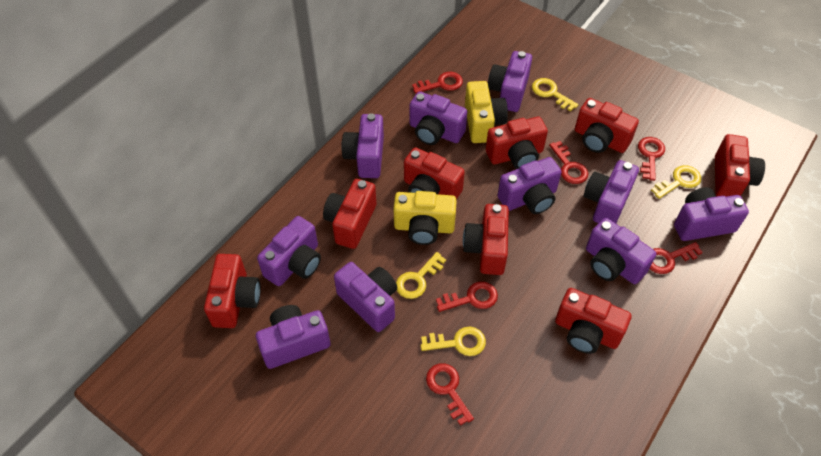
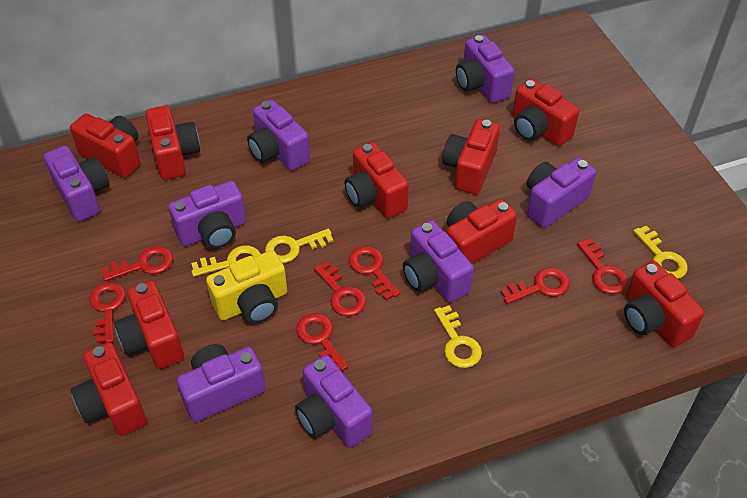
purple camera: [256,305,331,369] [257,216,321,286] [334,262,397,332] [341,113,384,178] [410,91,467,145] [488,51,532,112] [498,157,562,214] [584,160,639,223] [586,218,656,284] [674,187,749,241] = 10 -> [44,146,109,222] [168,181,246,249] [177,344,266,422] [247,100,310,171] [295,355,373,448] [403,220,474,303] [456,35,514,103] [527,157,596,228] = 8
red camera: [204,254,260,328] [323,179,376,249] [404,147,465,200] [463,204,509,275] [486,117,548,169] [555,288,632,354] [575,98,639,153] [715,134,765,197] = 8 -> [70,114,141,178] [71,342,147,436] [114,280,184,369] [145,106,200,180] [345,142,409,218] [442,119,500,194] [446,199,517,264] [512,79,579,146] [624,261,705,347] = 9
red key: [412,72,463,94] [426,363,474,426] [436,281,498,312] [549,141,589,184] [638,137,665,181] [650,242,703,274] = 6 -> [89,282,126,343] [102,246,173,281] [296,313,348,371] [314,262,366,316] [349,246,400,301] [501,268,570,304] [577,238,628,294] = 7
yellow camera: [393,191,457,245] [465,81,508,143] = 2 -> [206,250,287,323] = 1

